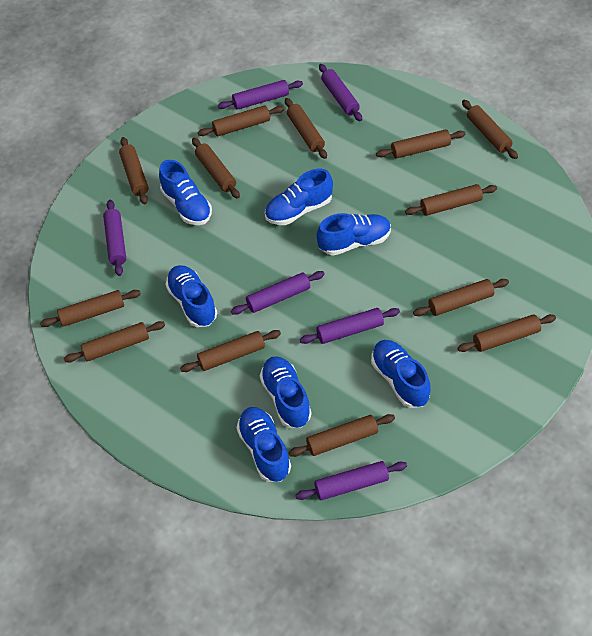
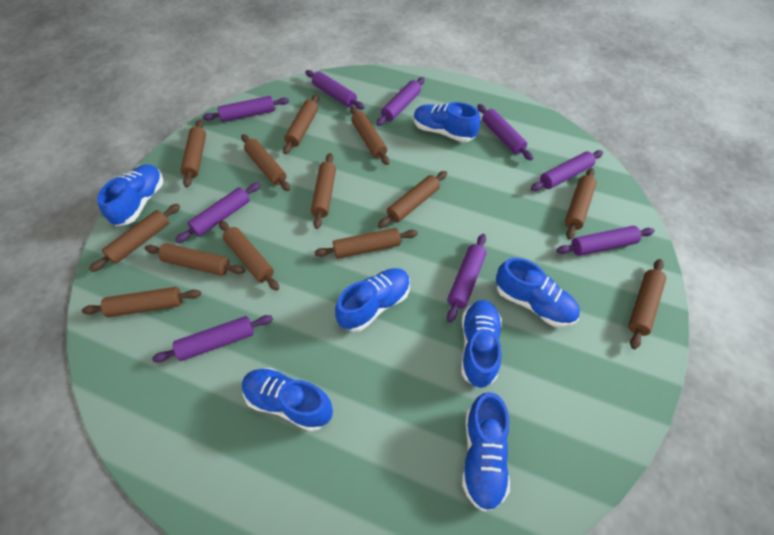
purple rolling pin: [103,199,126,276] [218,80,303,110] [231,271,325,315] [295,461,407,500] [300,308,400,344] [319,64,362,121] = 6 -> [152,315,273,362] [175,183,260,243] [203,96,289,122] [305,70,365,110] [376,77,425,126] [447,234,487,323] [477,104,533,161] [531,150,603,191] [556,226,655,256] = 9

